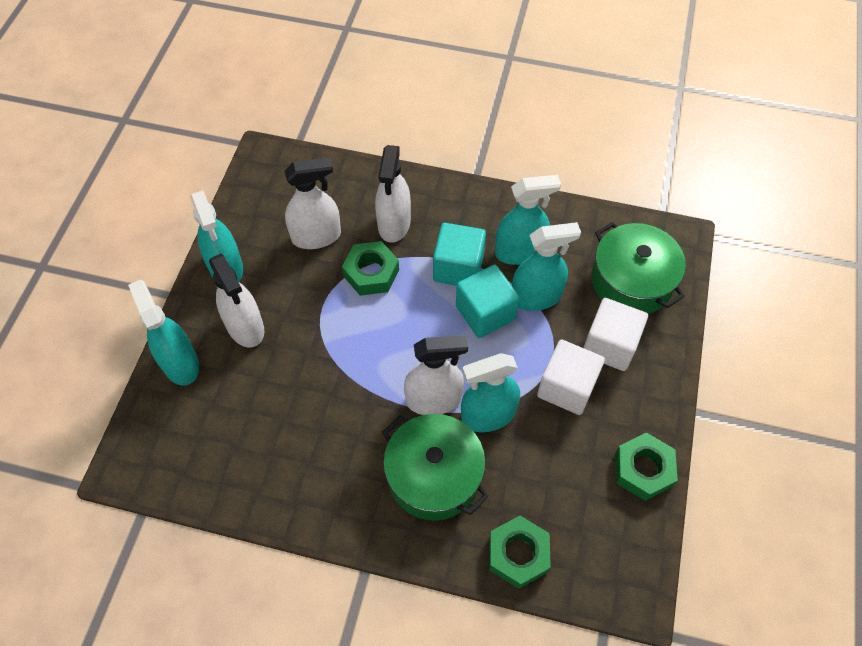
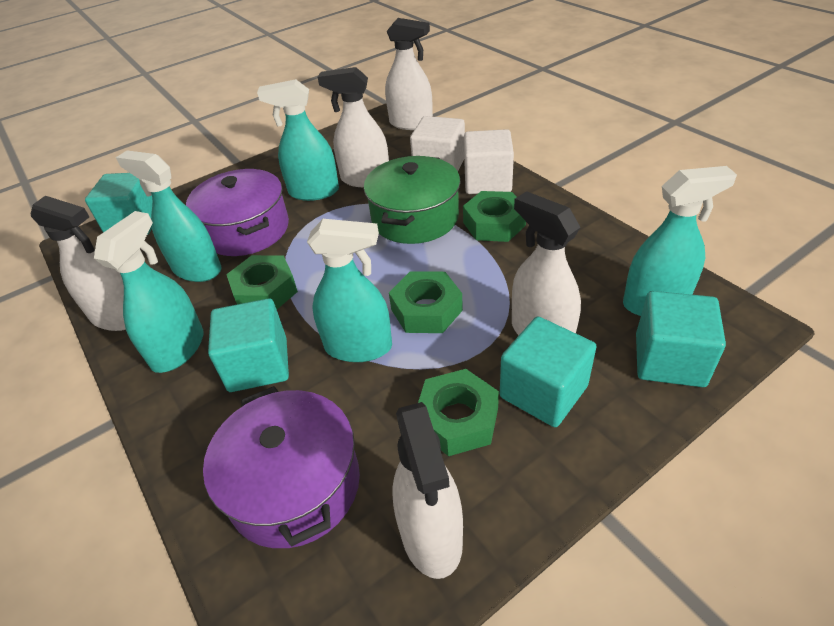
green nut: [342,241,399,296] [489,516,551,589] [615,432,678,501] = 3 -> [226,255,298,309] [389,272,463,333] [418,369,499,456] [463,191,526,242] = 4
green pot: [382,414,489,521] [592,222,686,314] = 2 -> [364,156,461,244] = 1
purple pot: none = 0 -> [186,169,289,256] [203,386,360,548] = 2
turquoise cube: [433,223,486,286] [456,265,520,338] = 2 -> [85,173,152,235] [208,298,289,392] [500,316,597,427] [636,291,726,387] = 4
white spray bottle: [209,253,264,348] [285,157,341,249] [375,145,411,243] [404,335,468,415] = 4 -> [31,196,126,331] [318,67,389,187] [385,18,433,130] [393,402,463,579] [512,191,581,335] = 5

